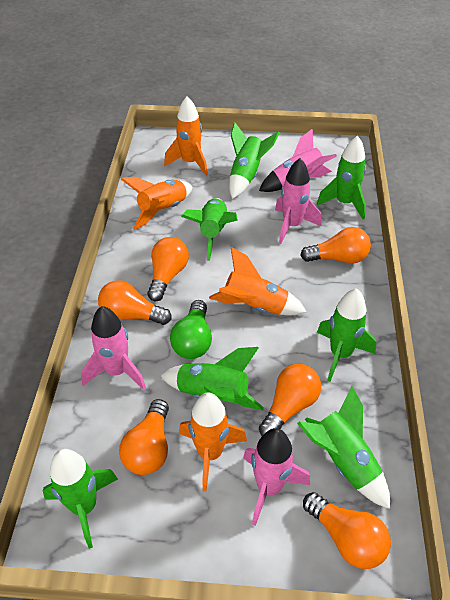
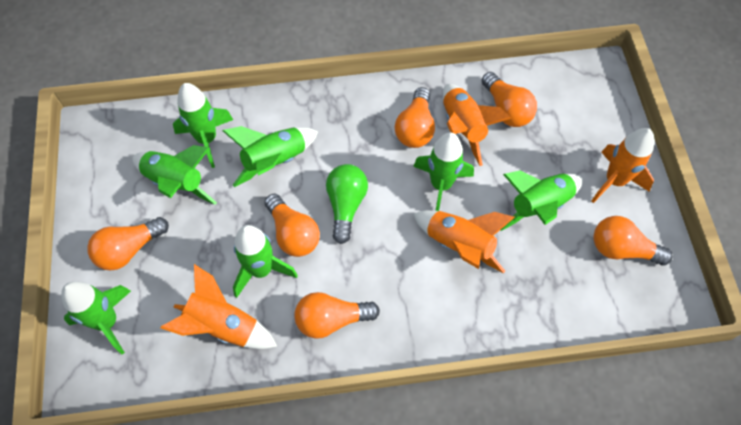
pink rocket: [81,306,146,390] [243,428,310,526] [259,128,337,192] [275,158,322,244] = 4 -> none = 0

